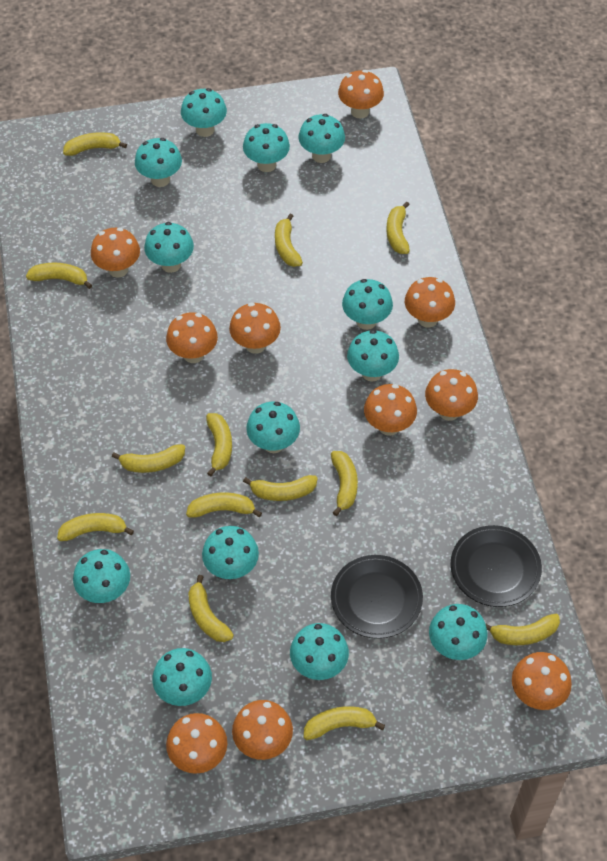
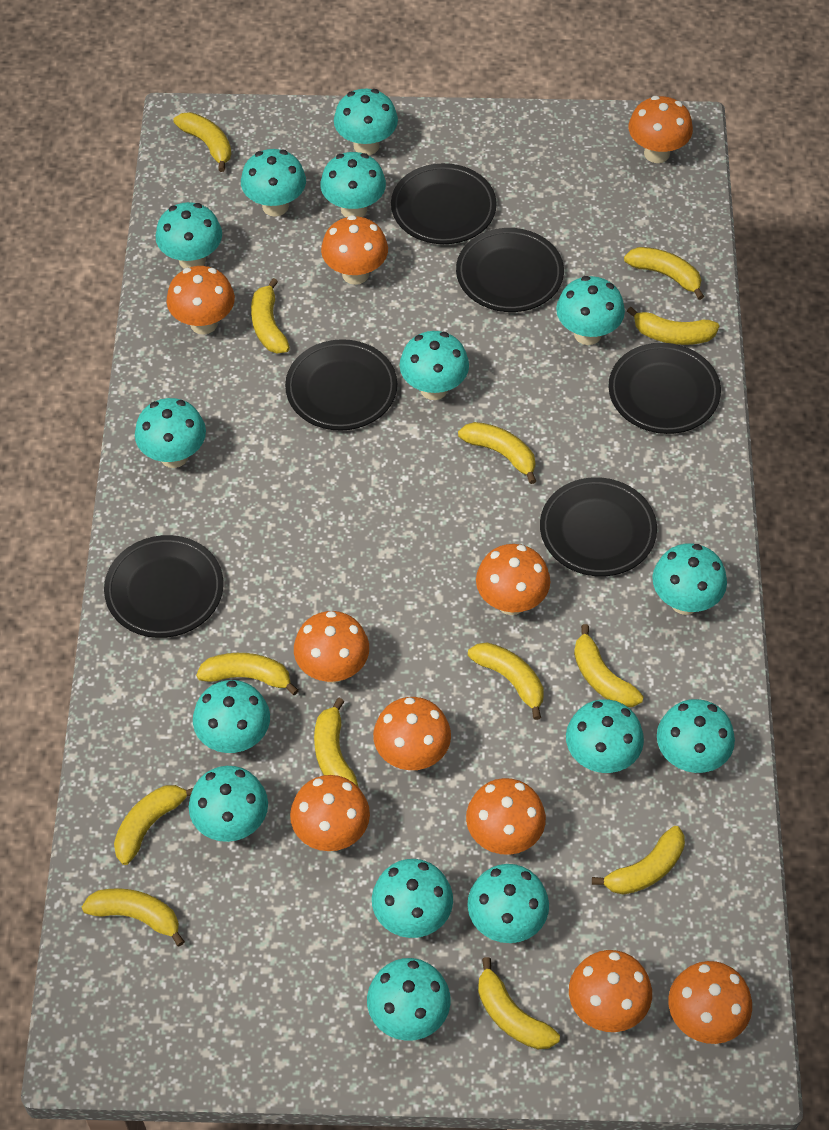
black plate: [331,555,423,639] [450,525,542,607] = 2 -> [104,535,224,638] [285,339,397,431] [391,163,497,244] [456,228,564,312] [540,477,657,577] [609,343,721,434] = 6
turquoise mushroom: [73,549,130,603] [135,138,182,187] [144,222,194,273] [152,648,212,706] [181,88,227,137] [202,526,259,579] [243,123,290,172] [246,402,300,453] [290,623,349,680] [298,114,345,163] [342,279,393,330] [347,330,399,382] [429,604,487,660] = 13 -> [135,398,206,468] [155,202,222,269] [189,766,268,842] [193,680,270,753] [241,149,306,217] [320,152,386,217] [334,89,398,155] [367,958,451,1041] [372,859,453,938] [399,331,469,400] [468,864,549,943] [556,276,625,345] [566,699,644,773] [652,543,727,615] [657,699,735,773] = 15

